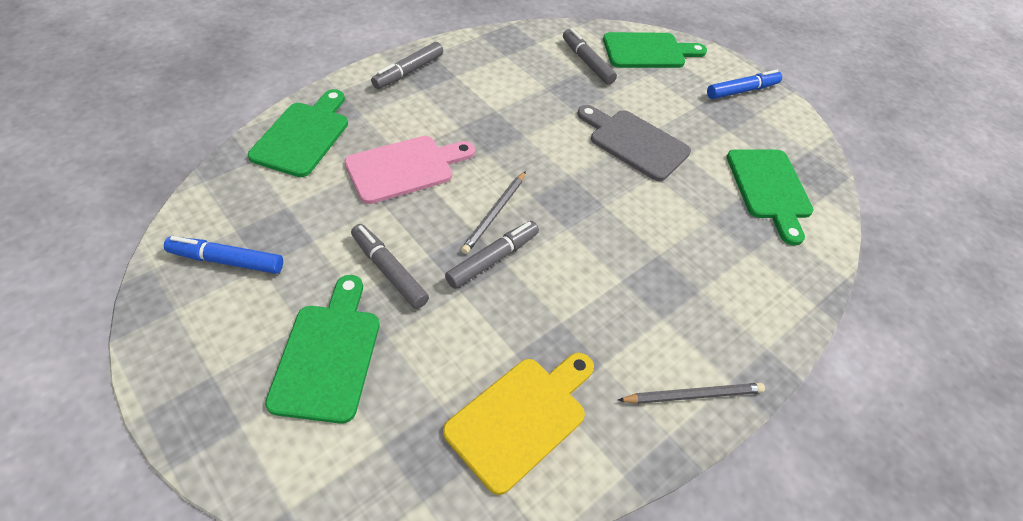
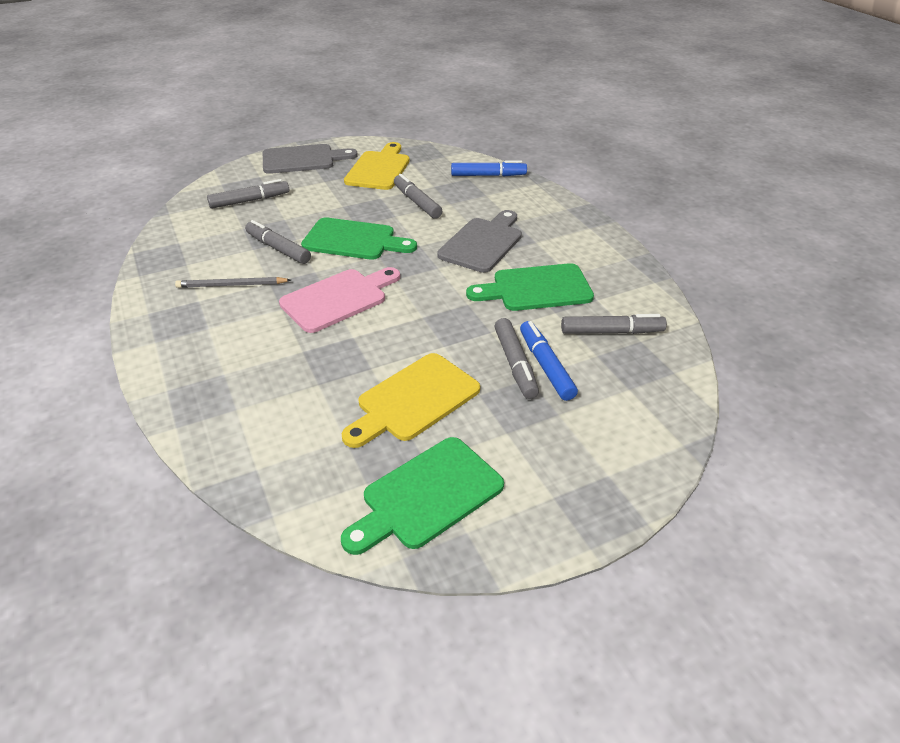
green cutting board: [248,89,348,177] [265,275,380,424] [603,32,707,68] [727,149,813,246] = 4 -> [301,217,417,260] [341,437,504,555] [466,263,594,311] = 3
grey cutting board: [577,105,691,181] = 1 -> [263,144,358,174] [437,210,522,273] = 2
grey marker: [351,224,429,309] [371,42,443,89] [445,221,539,289] [563,28,617,85] = 4 -> [207,179,289,209] [245,220,311,264] [394,174,442,219] [495,318,539,399] [561,314,667,334] = 5
grey pencil: [461,171,526,254] [618,383,765,404] = 2 -> [175,277,291,288] = 1
yellow cutting board: [443,353,594,495] = 1 -> [342,353,480,448] [344,142,410,190] = 2

